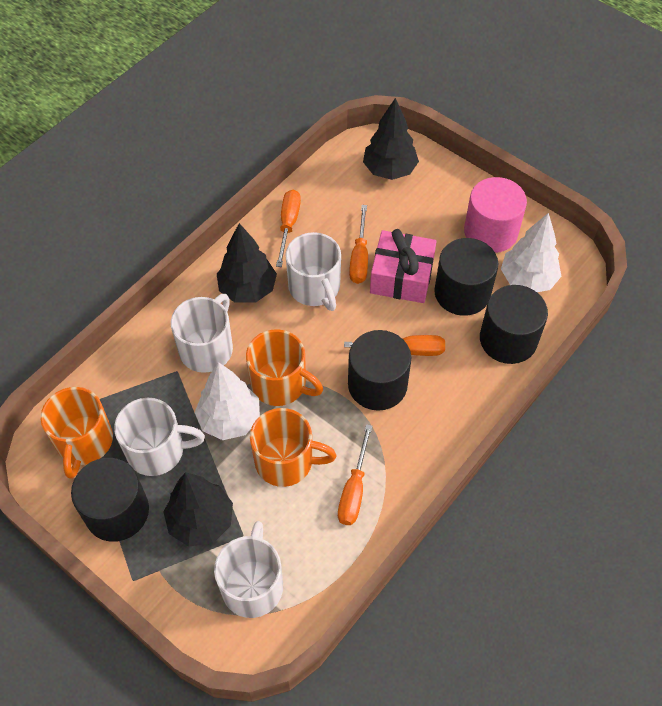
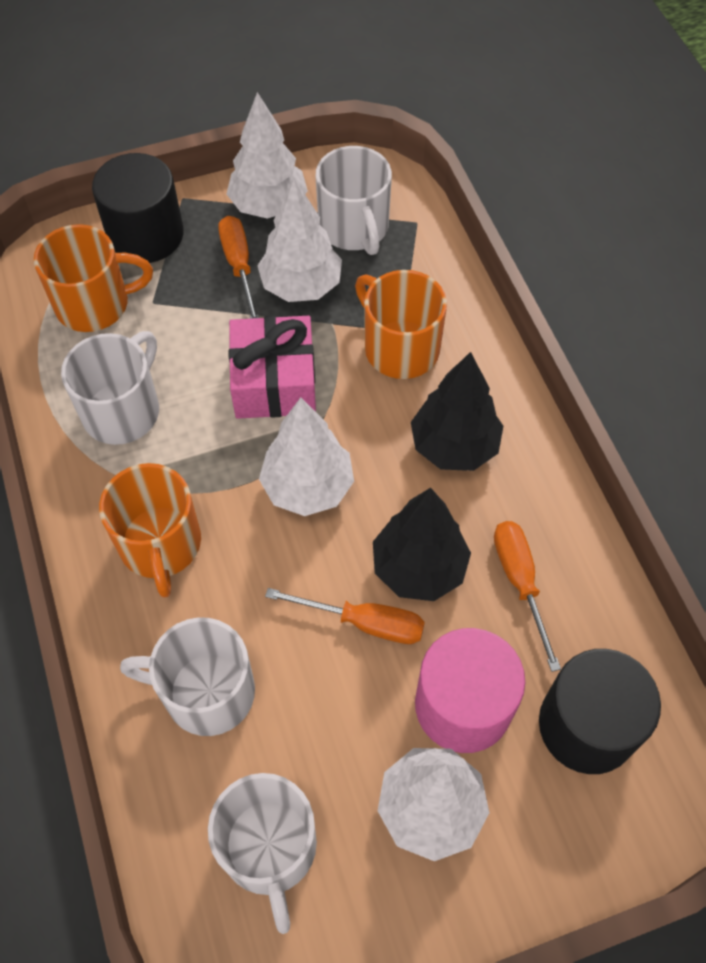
black cylinder: [71,458,149,542] [348,330,411,411] [434,238,498,316] [480,285,548,364] = 4 -> [92,153,184,263] [539,649,661,774] = 2
black tree: [164,472,233,547] [217,223,277,302] [363,98,419,180] = 3 -> [373,488,471,601] [411,352,503,471] = 2
orange screwdriver: [276,190,301,267] [338,424,372,525] [344,335,445,356] [349,205,368,284] = 4 -> [218,216,259,319] [265,588,425,644] [494,521,561,672] = 3
white tree: [195,362,260,440] [501,213,561,292] = 2 -> [226,92,308,219] [258,178,342,302] [259,397,354,516] [378,748,489,861] = 4

